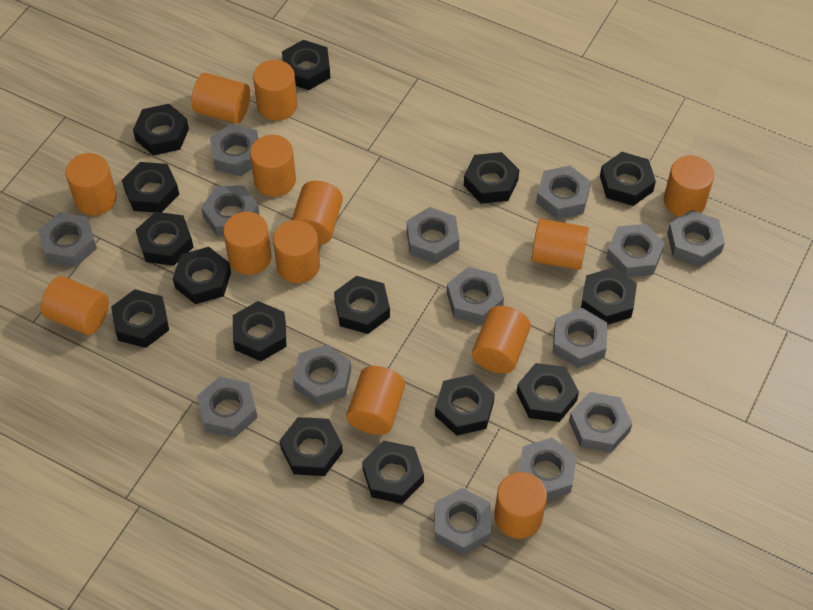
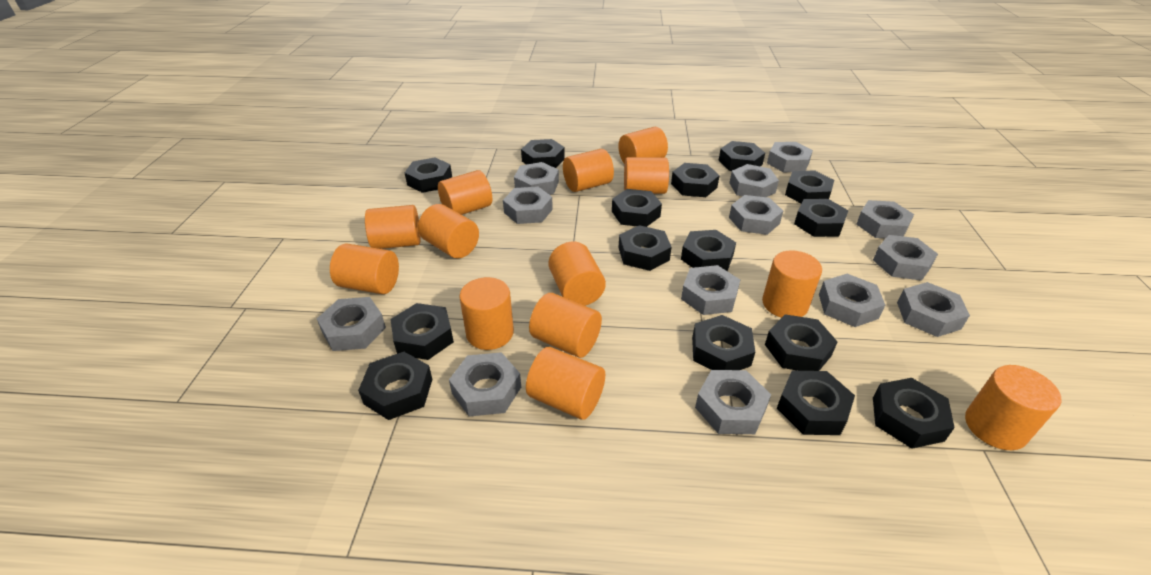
grey nut: [38,213,97,267] [197,377,258,438] [201,185,259,237] [210,123,258,176] [293,344,351,405] [407,207,460,263] [434,488,492,555] [447,267,504,325] [518,438,577,500] [536,166,591,219] [553,308,608,368] [569,392,632,453] [606,224,665,277] [667,210,725,267] = 14 -> [317,297,386,351] [449,352,521,417] [503,187,553,224] [514,162,559,195] [681,265,740,315] [695,370,771,434] [729,164,779,197] [729,195,783,235] [767,142,813,172] [819,274,885,327] [856,200,914,239] [873,235,938,281] [897,282,970,337] = 13

